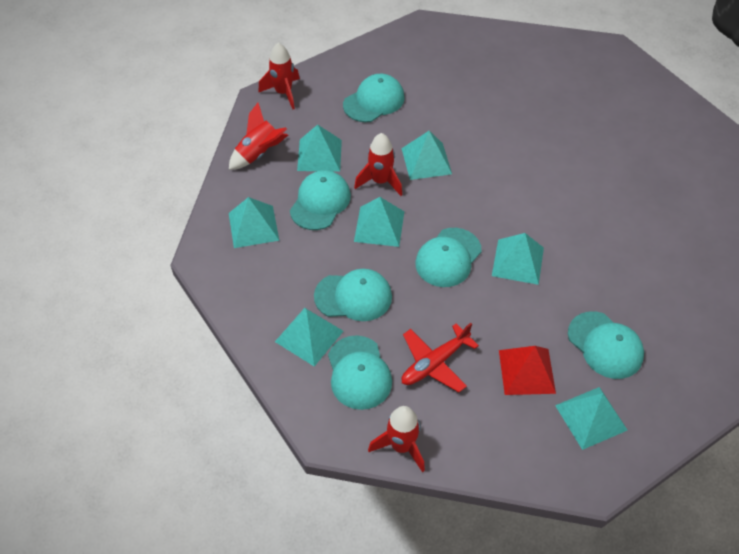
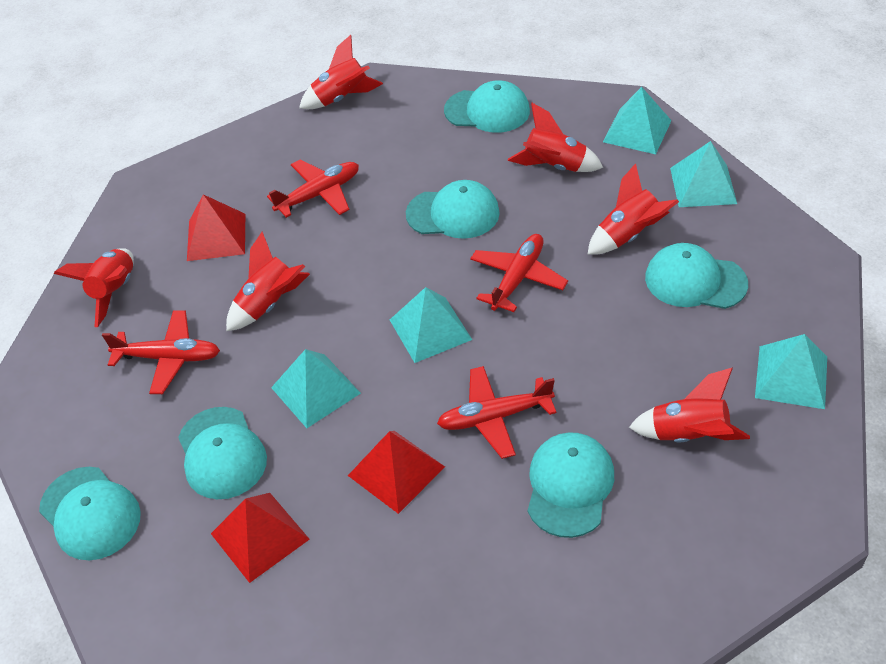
red plane: [401,323,479,392] = 1 -> [102,310,220,394] [267,159,359,218] [437,366,557,459] [470,234,568,312] = 4
red pyramid: [499,346,556,395] = 1 -> [187,194,245,261] [211,493,310,583] [348,431,445,514] = 3
red rocket: [229,103,288,170] [258,43,300,109] [354,133,402,196] [368,406,425,472] = 4 -> [54,248,134,327] [226,232,310,331] [299,35,383,109] [508,103,603,172] [587,163,679,255] [629,368,750,442] = 6
turquoise pyramid: [229,197,279,248] [275,308,343,366] [297,125,342,172] [354,197,404,247] [402,131,452,180] [492,233,544,285] [555,387,627,450] = 7 -> [271,349,361,428] [390,287,472,363] [603,87,672,154] [670,141,737,207] [755,334,827,409] = 5

